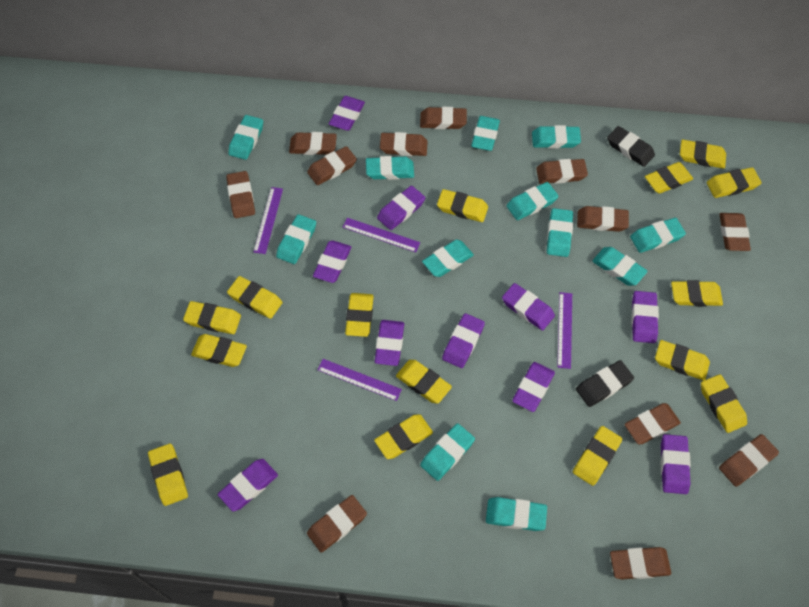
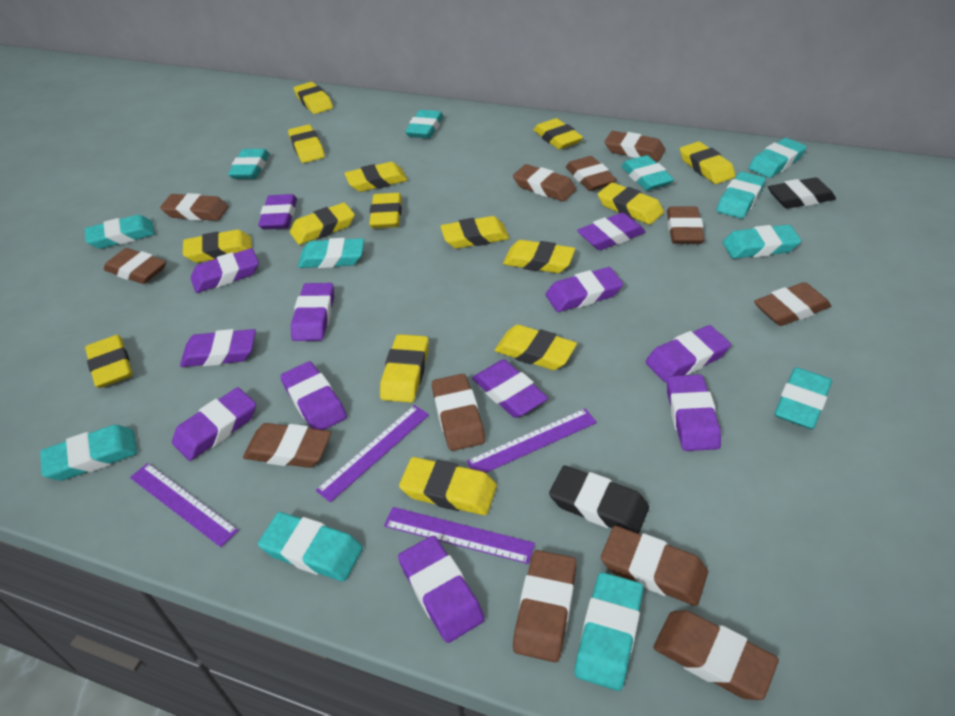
purple eraser: [218,459,278,512] [313,240,351,283] [329,96,365,131] [375,320,404,366] [377,186,425,230] [442,313,485,368] [502,283,555,331] [512,362,555,412] [631,291,659,343] [661,434,691,494] = 10 -> [172,387,256,461] [180,329,256,367] [191,248,259,293] [258,194,297,230] [280,361,347,430] [291,283,334,341] [398,536,485,643] [472,360,548,418] [546,267,623,312] [577,213,645,250] [646,325,731,382] [667,374,721,451] = 12

